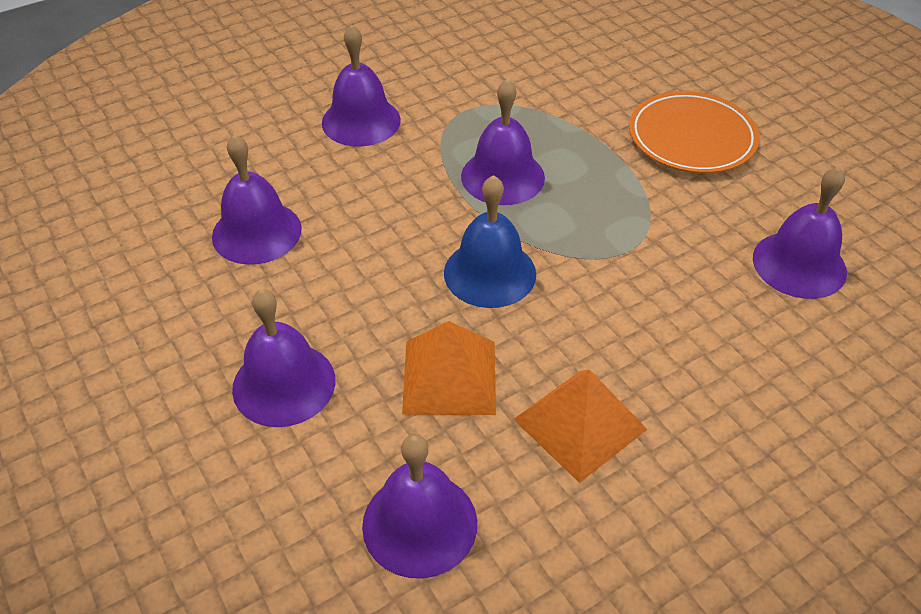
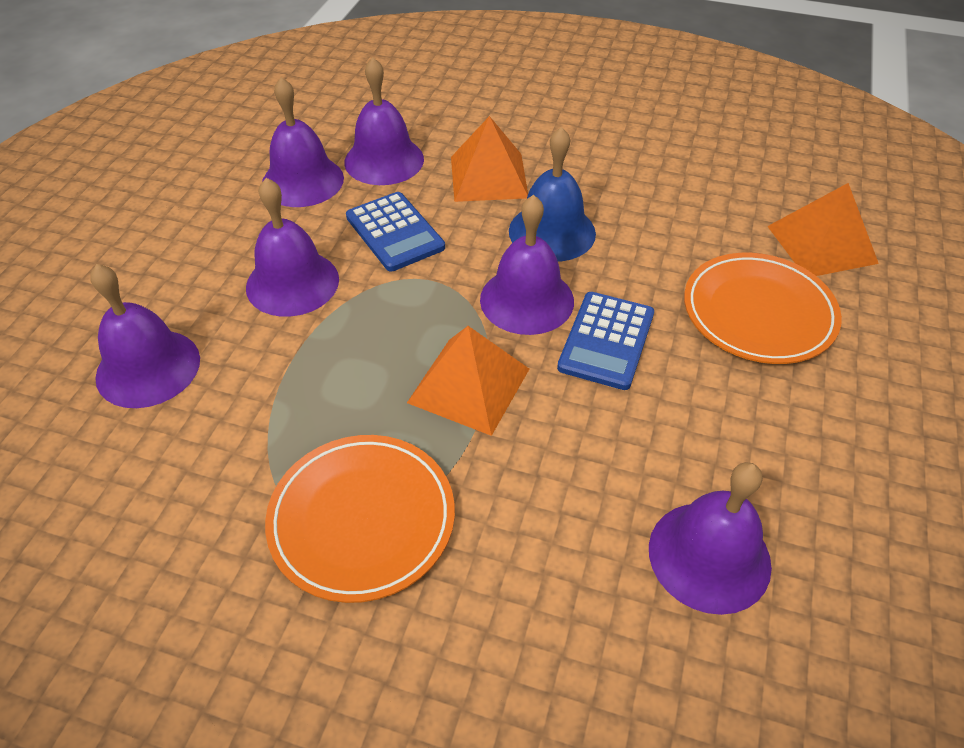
blue calculator: none = 0 -> [346,192,445,272] [557,292,654,390] = 2
orange plate: [629,91,760,173] = 1 -> [265,435,455,603] [684,253,842,364] = 2
orange pyramid: [402,321,496,415] [513,369,647,483] = 2 -> [407,326,529,436] [451,116,528,202] [767,183,879,276] = 3

